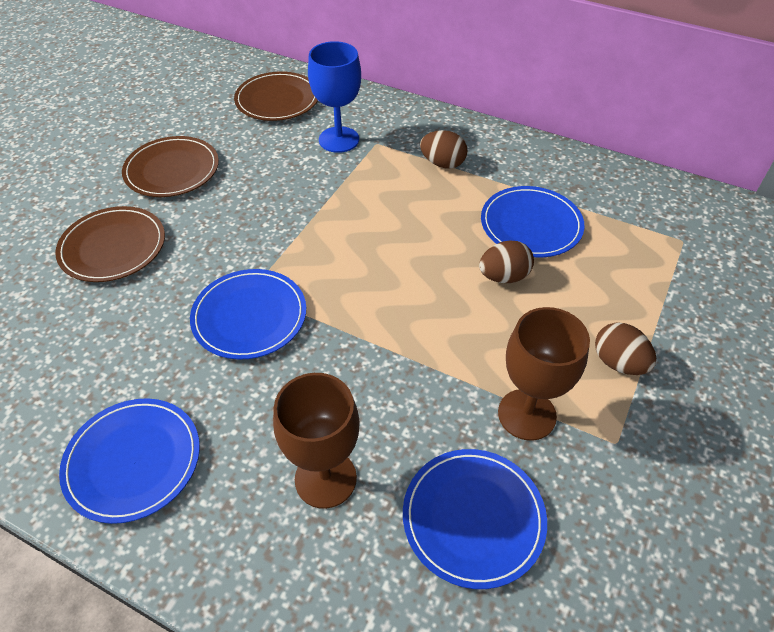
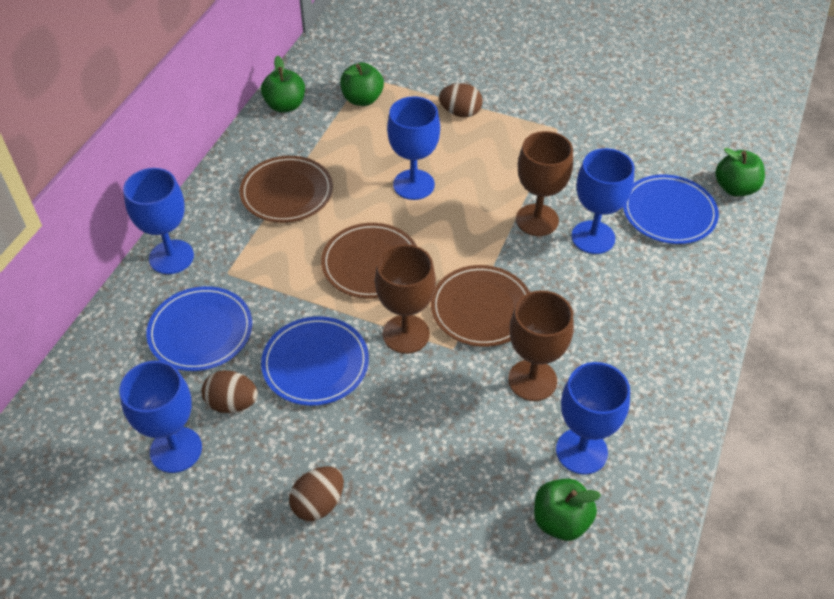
blue goblet: [308,41,361,153] = 1 -> [120,361,202,473] [123,168,194,274] [387,96,440,200] [556,362,630,475] [571,148,635,254] = 5
blue plate: [59,398,200,524] [190,269,306,360] [403,449,547,589] [481,186,585,257] = 4 -> [146,286,252,371] [261,316,369,406] [623,175,719,244] = 3
brown goblet: [273,373,360,509] [498,307,590,441] = 2 -> [375,244,436,354] [508,290,574,401] [516,131,573,236] = 3
green apple: none = 0 -> [261,56,305,113] [340,62,384,106] [534,479,601,541] [715,148,765,196] = 4

